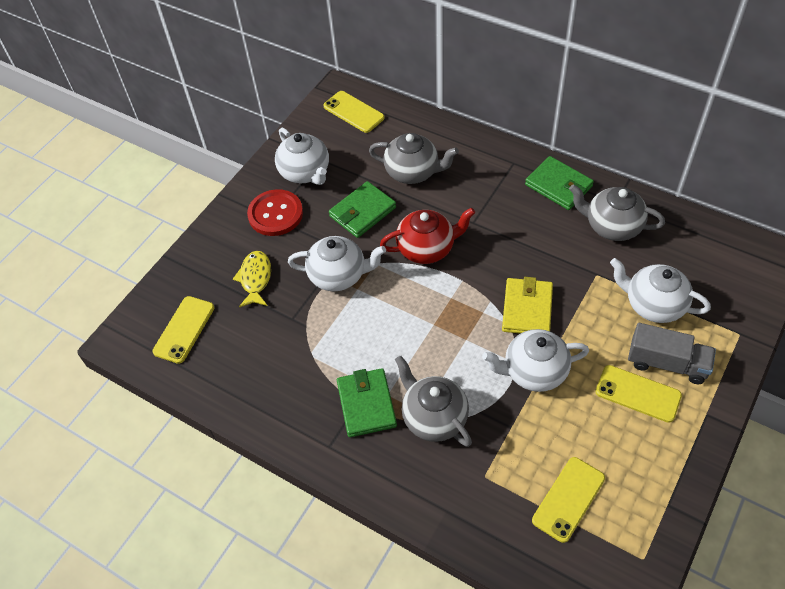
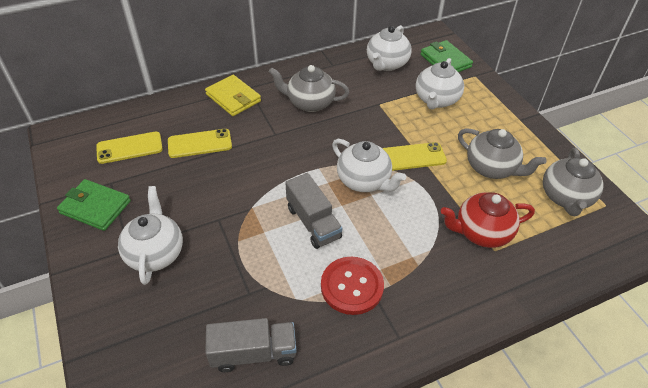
green wallet: [329,181,396,238] [337,368,397,437] [525,156,594,210] = 3 -> [57,179,131,231] [420,40,473,72] = 2
grey truck: [628,323,716,384] = 1 -> [205,318,297,372] [285,173,342,249] = 2
yellow fish: [233,251,271,308] = 1 -> none = 0
yellow phone: [152,296,214,364] [323,91,385,133] [532,457,605,543] [595,365,682,423] = 4 -> [96,132,163,164] [168,129,232,158] [382,142,447,171] = 3

